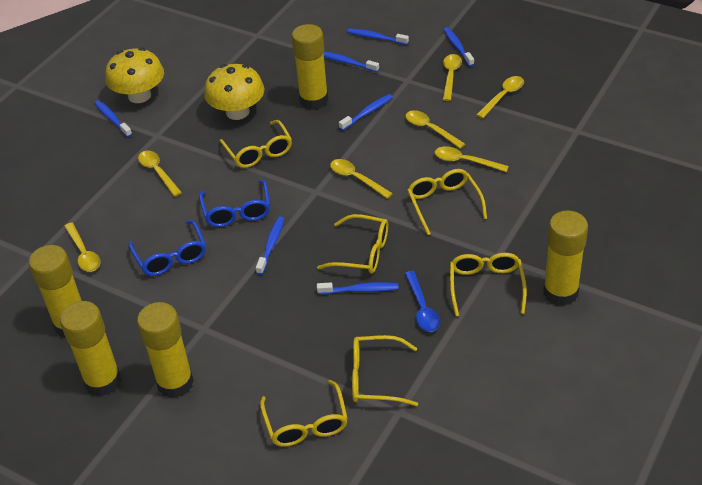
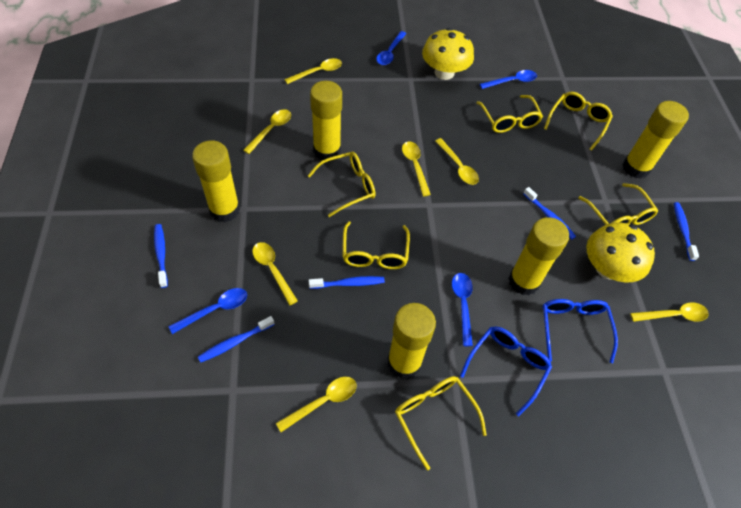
blue spoon: [405,271,440,332] = 1 -> [169,288,247,334] [376,31,407,65] [452,273,473,346] [480,70,537,89] = 4
blue toothbrush: [94,100,132,137] [256,217,284,275] [317,282,398,294] [324,52,379,72] [339,94,393,131] [347,28,409,45] [443,27,474,67] = 7 -> [154,224,168,288] [198,316,275,363] [309,276,385,289] [523,187,576,240] [674,202,699,261] = 5

